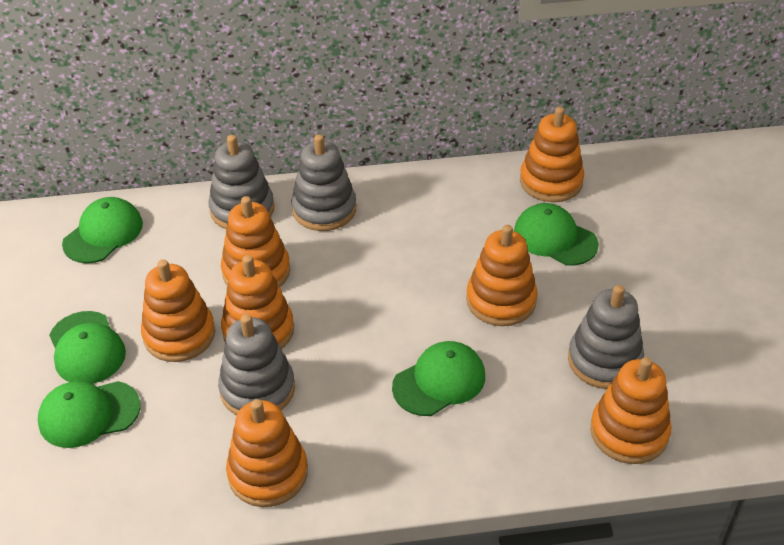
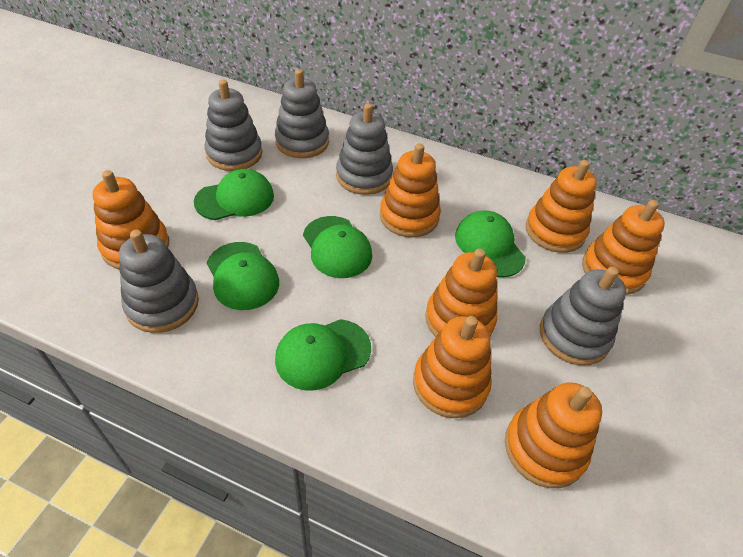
grey stacking toy: [208,135,274,229] [218,314,295,415] [291,134,356,231] [568,285,644,389] = 4 -> [119,230,199,333] [204,80,262,171] [275,69,329,158] [336,103,393,195] [540,267,626,366] = 5

